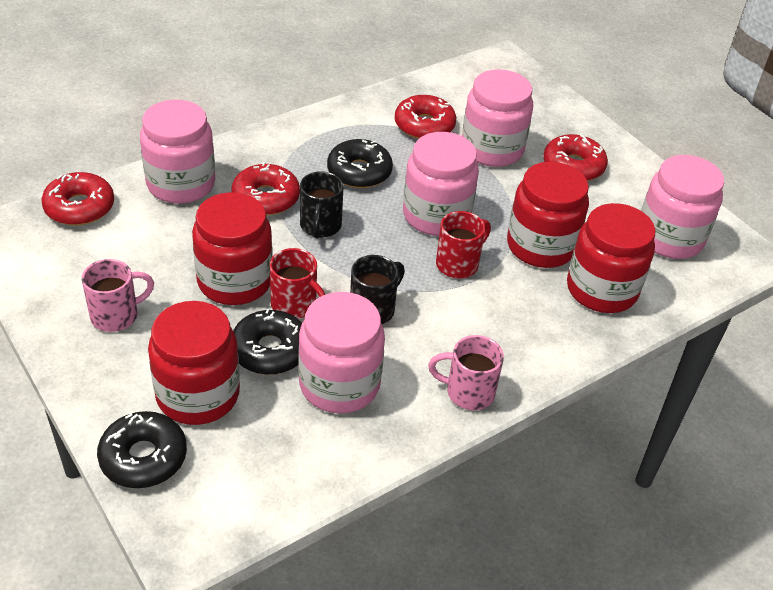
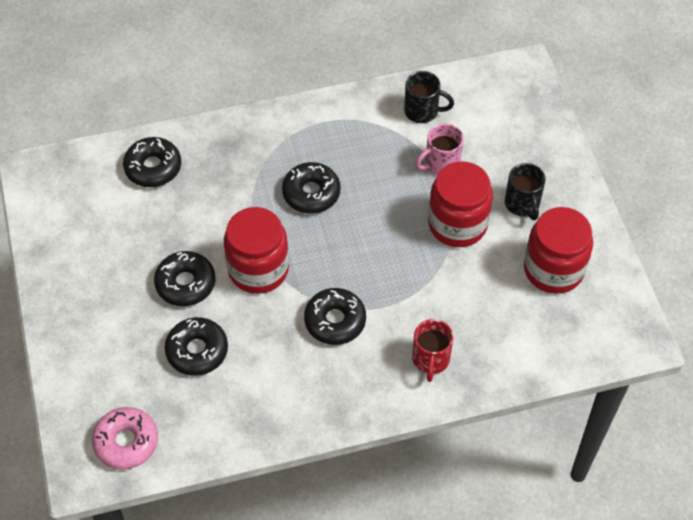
black donut: [97,411,187,488] [233,308,302,375] [327,139,393,188] = 3 -> [123,137,181,187] [154,251,215,306] [165,317,228,376] [282,162,340,214] [304,288,366,345] = 5
pink donut: none = 0 -> [92,407,158,470] = 1
pink jar: [140,100,215,204] [298,292,385,413] [403,132,479,236] [462,69,533,167] [641,155,724,259] = 5 -> none = 0
pink mug: [82,259,154,332] [428,335,504,410] = 2 -> [415,124,463,175] = 1
red donut: [41,172,114,225] [232,162,300,215] [395,95,456,139] [543,134,608,181] = 4 -> none = 0
red jar: [148,301,240,425] [192,192,273,305] [507,162,589,268] [567,203,656,313] = 4 -> [224,207,289,294] [428,161,493,247] [524,207,593,294] = 3
red mug: [270,248,326,319] [436,211,491,279] = 2 -> [412,319,453,382] = 1

